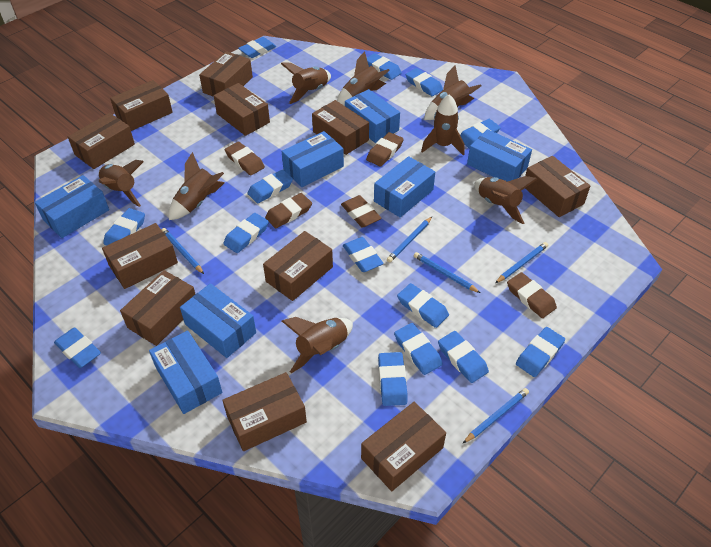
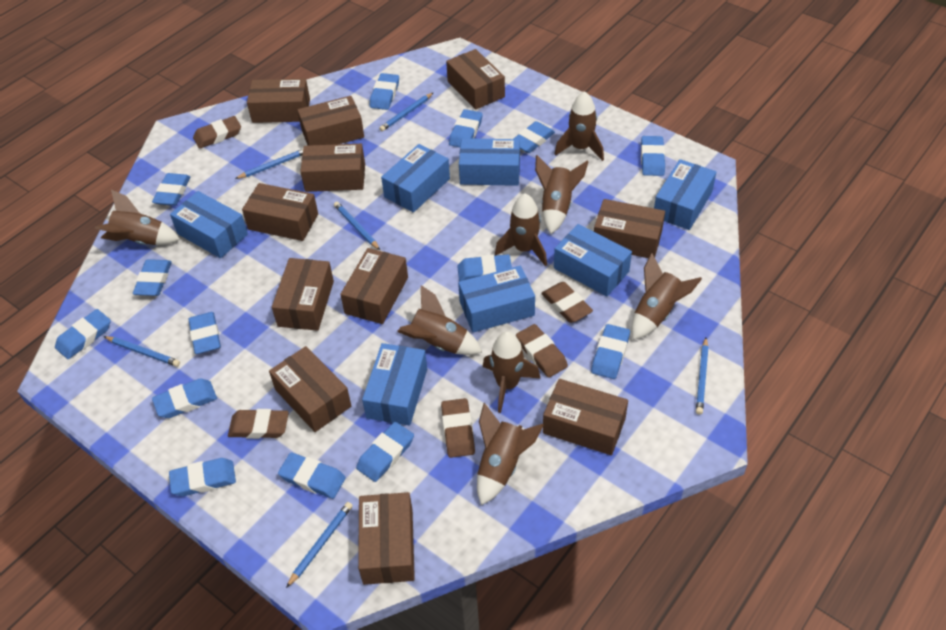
blue pencil: [162,228,204,274] [387,217,432,263] [414,252,480,293] [463,388,529,443] [495,242,548,283] = 5 -> [103,336,180,367] [235,149,303,179] [286,502,353,588] [334,202,380,250] [379,92,434,131] [696,338,709,415] = 6

